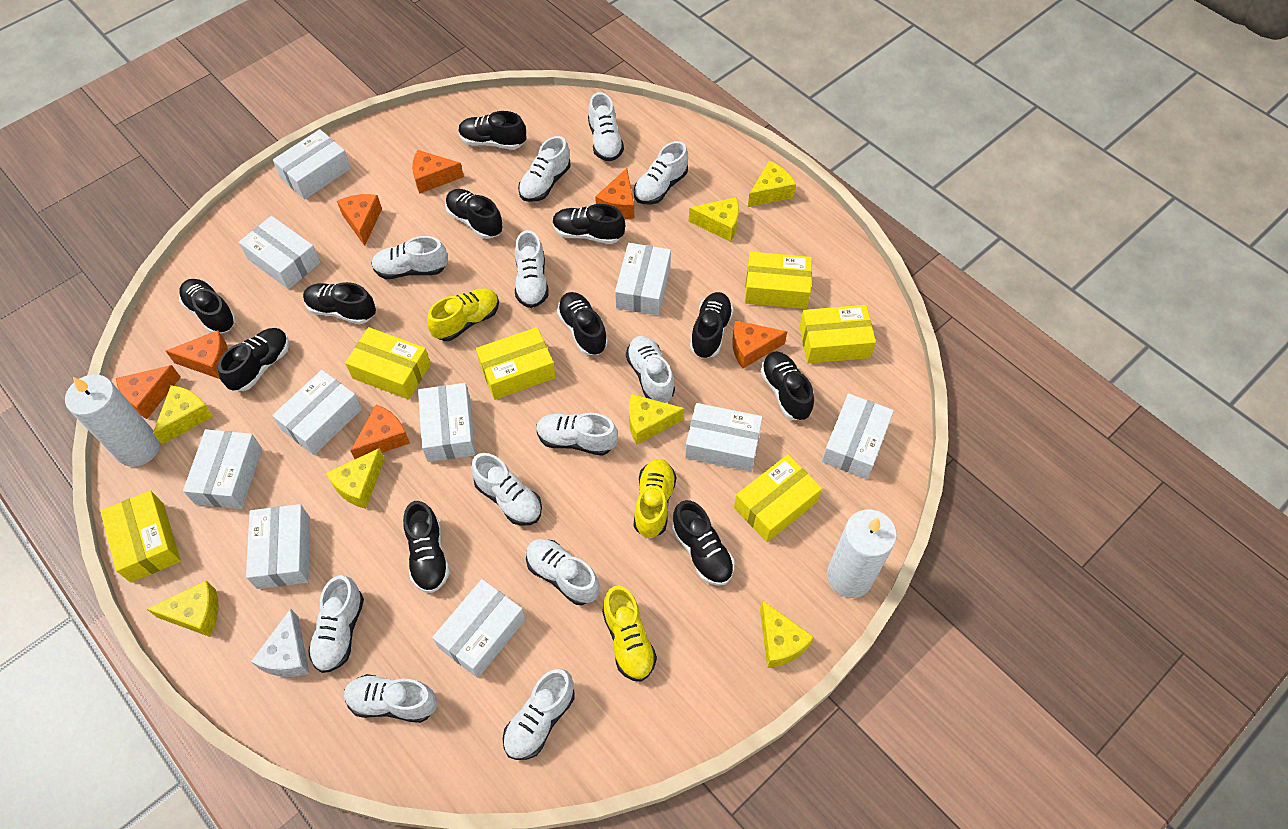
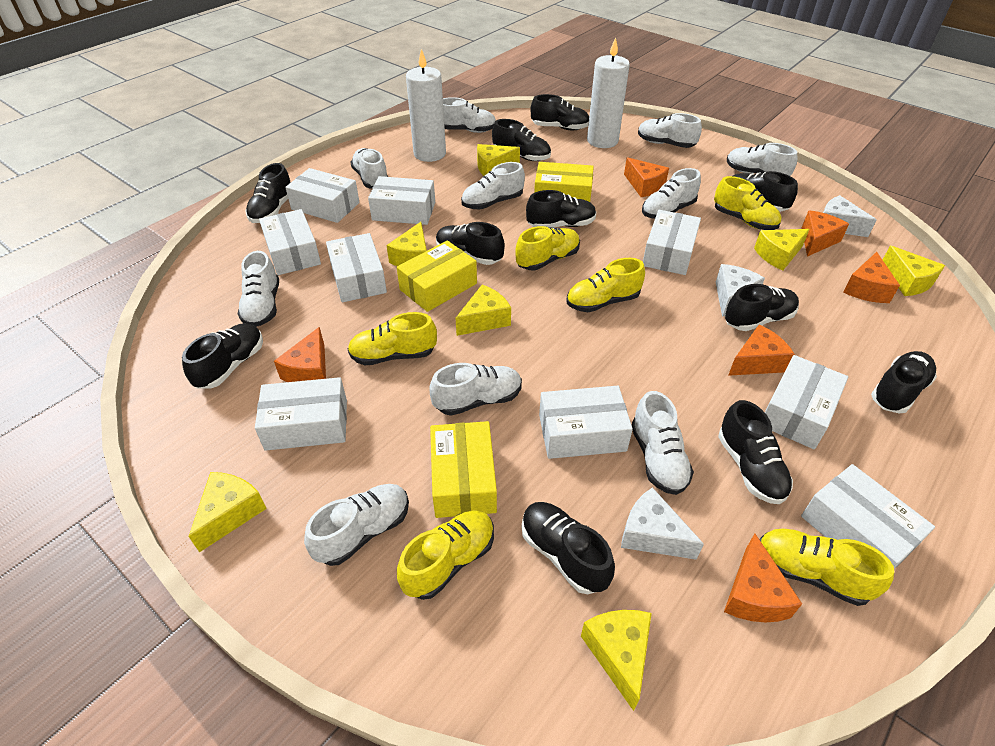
orange cheese: [116,365,181,419] [166,330,228,379] [337,194,382,246] [350,405,410,459] [412,150,464,194] [595,168,634,219] [732,320,787,369] = 7 -> [274,327,326,382] [624,157,669,197] [724,534,802,622] [728,324,795,376] [801,210,849,257] [843,252,900,303] = 6
white box: [183,429,262,509] [239,216,320,289] [246,504,310,589] [272,370,362,455] [273,129,351,200] [418,383,475,462] [432,579,525,678] [615,243,671,315] [685,403,763,472] [822,394,894,479] = 10 -> [255,377,347,451] [259,209,321,275] [285,168,360,223] [326,233,387,302] [368,176,435,225] [539,386,633,459] [643,210,701,275] [765,355,848,449] [801,464,935,569] = 9
white cheese: [251,609,309,677] = 1 -> [621,487,704,560] [716,264,765,317] [823,195,877,237] = 3
white shoe: [308,575,364,673] [344,674,437,723] [371,236,448,279] [471,453,542,526] [503,669,575,760] [515,230,549,308] [518,136,571,202] [526,539,599,605] [536,413,618,456] [588,92,624,162] [626,336,675,403] [634,141,688,204] = 12 -> [238,251,279,327] [304,484,409,566] [350,148,388,189] [429,363,522,416] [443,97,496,133] [461,162,525,210] [631,391,694,495] [638,113,702,148] [642,168,701,219] [727,143,797,176] = 10
yellow box: [100,490,181,583] [345,327,431,400] [476,327,556,400] [734,454,822,542] [745,252,812,309] [799,305,876,364] = 6 -> [397,241,477,312] [430,421,497,518] [534,162,594,202] = 3
yellow shoe: [427,288,499,341] [602,586,657,682] [634,459,676,538] = 3 -> [348,312,437,366] [397,510,494,600] [516,226,580,270] [566,258,645,312] [714,176,781,230] [759,529,894,606] = 6

